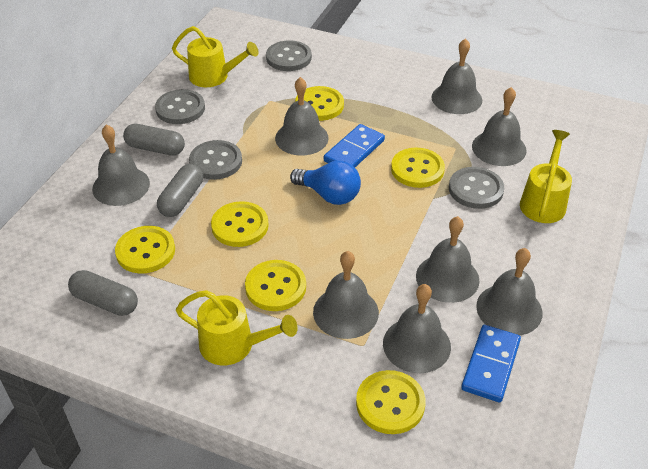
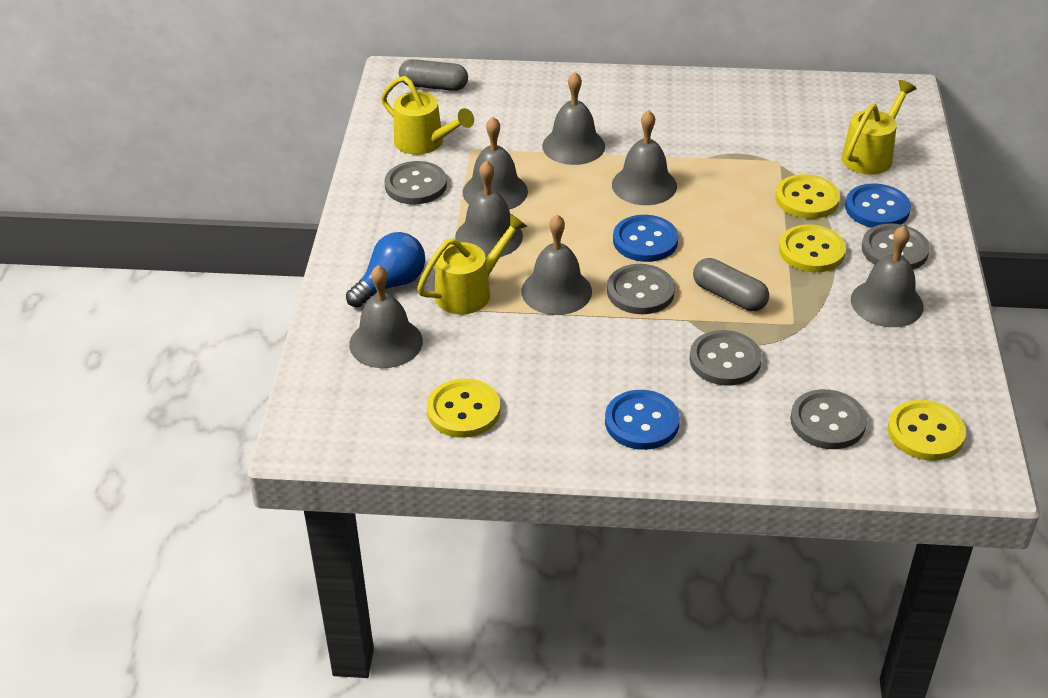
blue button: none = 0 -> [605,390,680,450] [613,215,678,262] [845,183,911,228] = 3
blue domino: [324,124,385,167] [461,325,521,402] = 2 -> none = 0
grey bell: [92,124,150,206] [275,77,329,156] [313,251,379,339] [383,284,451,373] [416,216,480,303] [431,38,482,114] [472,87,527,166] [476,248,543,335] = 8 -> [349,265,423,368] [455,160,523,257] [463,117,528,210] [521,214,592,315] [542,72,605,165] [612,110,677,205] [851,226,924,327] = 7
grey button: [155,89,205,124] [189,140,242,180] [266,40,312,71] [449,167,504,209] = 4 -> [385,161,447,205] [607,264,675,314] [689,330,762,386] [790,389,867,449] [862,223,930,270] = 5
grey capsule: [68,270,138,316] [123,124,185,156] [157,164,203,217] = 3 -> [399,59,468,91] [693,258,769,311] = 2
yellow button: [115,226,175,273] [211,201,269,247] [245,260,306,311] [295,86,344,121] [356,370,426,434] [391,147,445,188] = 6 -> [427,379,501,438] [775,174,840,219] [779,224,846,272] [888,400,966,461] = 4

